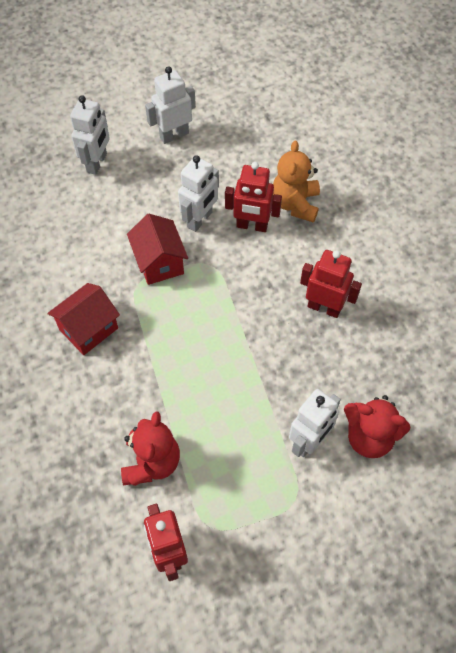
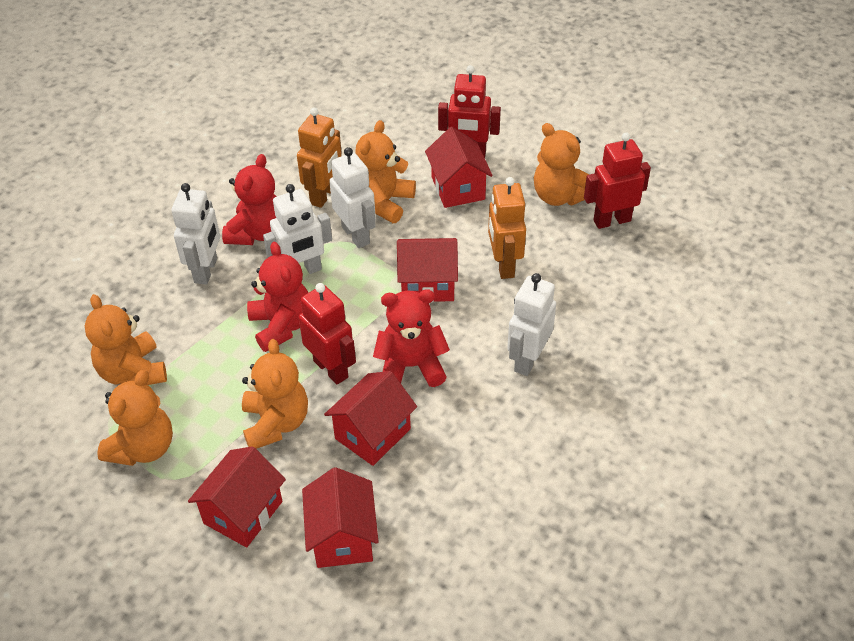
orange robot: none = 0 -> [297,107,342,208] [488,177,526,279] = 2
orange teddy bear: [273,140,320,223] = 1 -> [85,294,167,385] [97,370,173,466] [242,339,308,449] [355,120,416,223] [534,123,589,206] = 5
red house: [47,283,120,355] [127,214,188,285] = 2 -> [188,446,286,548] [302,467,379,568] [324,371,417,466] [397,238,458,302] [425,127,493,208] = 5
red teddy bear: [121,411,180,486] [344,395,411,458] = 2 -> [222,154,277,245] [247,242,308,352] [373,289,450,387] = 3

